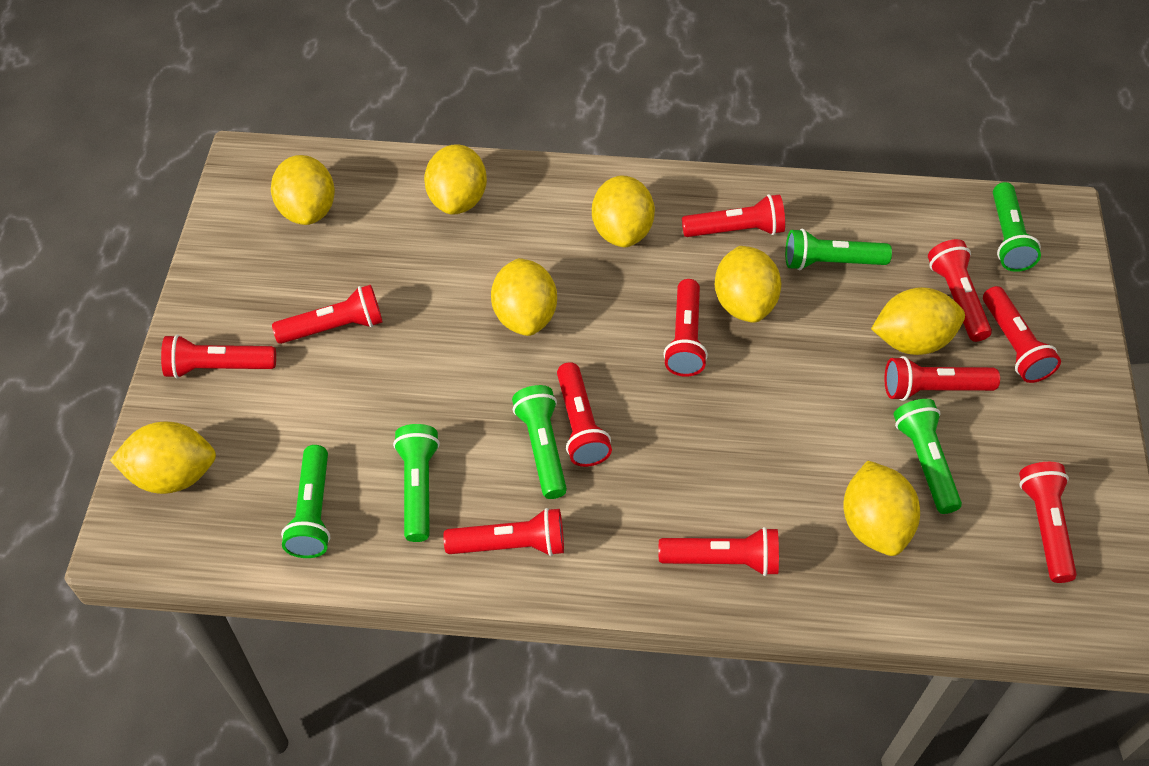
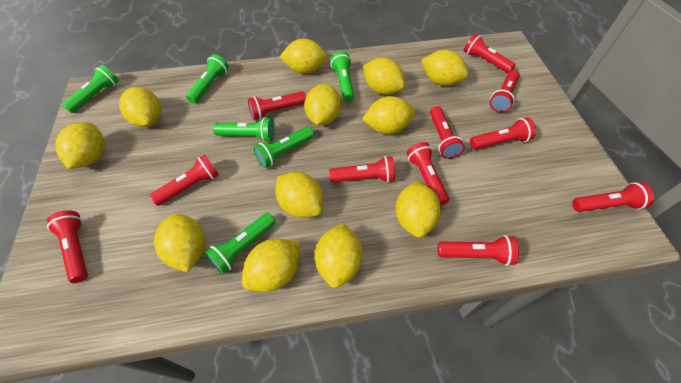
yellow lemon: [110,422,216,494] [271,155,335,225] [424,144,487,214] [491,258,557,336] [592,175,655,247] [715,246,781,323] [843,461,920,556] [871,287,965,355] = 8 -> [55,122,105,169] [119,87,161,127] [154,214,205,272] [242,239,300,292] [275,172,323,218] [280,39,327,74] [304,84,341,125] [315,223,363,288] [362,96,415,135] [363,58,405,95] [395,181,441,238] [421,50,468,86] = 12

